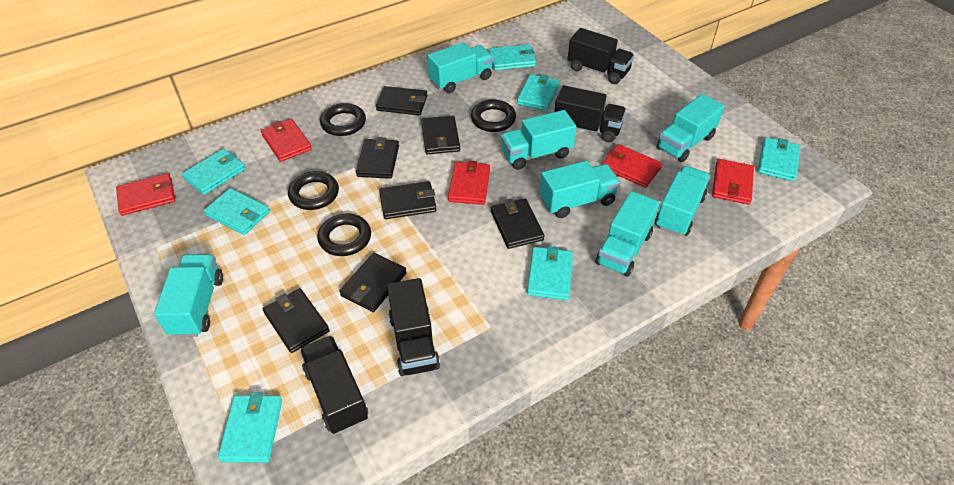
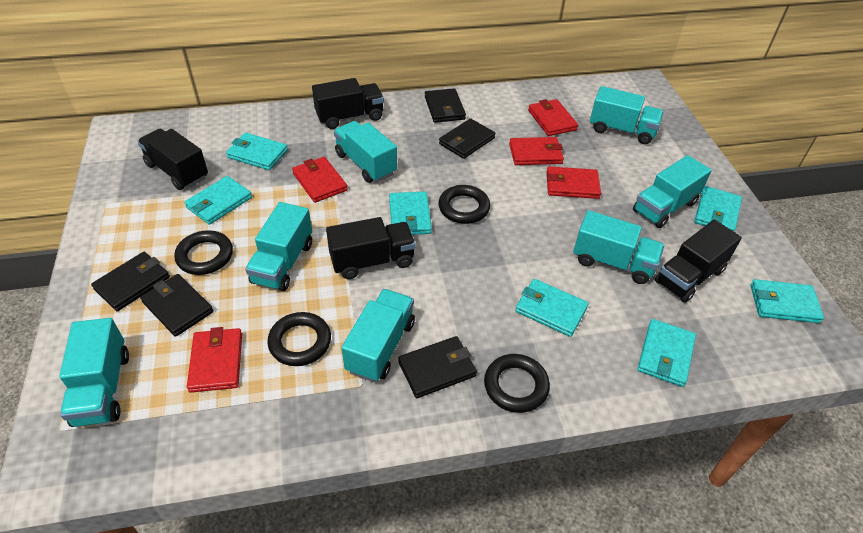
black wallet: [263,288,330,353] [339,253,407,312] [356,137,399,179] [376,86,427,115] [379,181,436,219] [421,116,460,154] [491,198,544,249] = 7 -> [91,252,170,311] [140,274,214,337] [398,336,477,398] [425,88,466,123] [439,118,495,159] = 5

